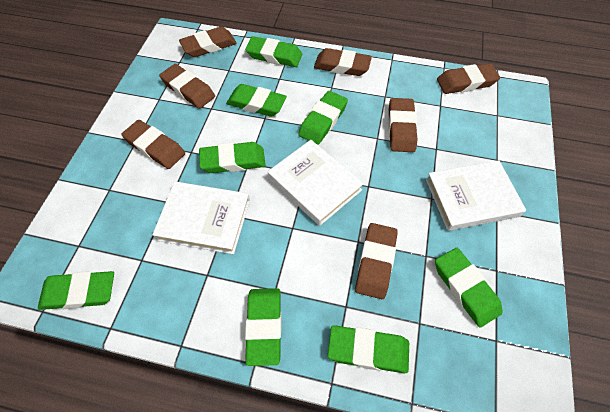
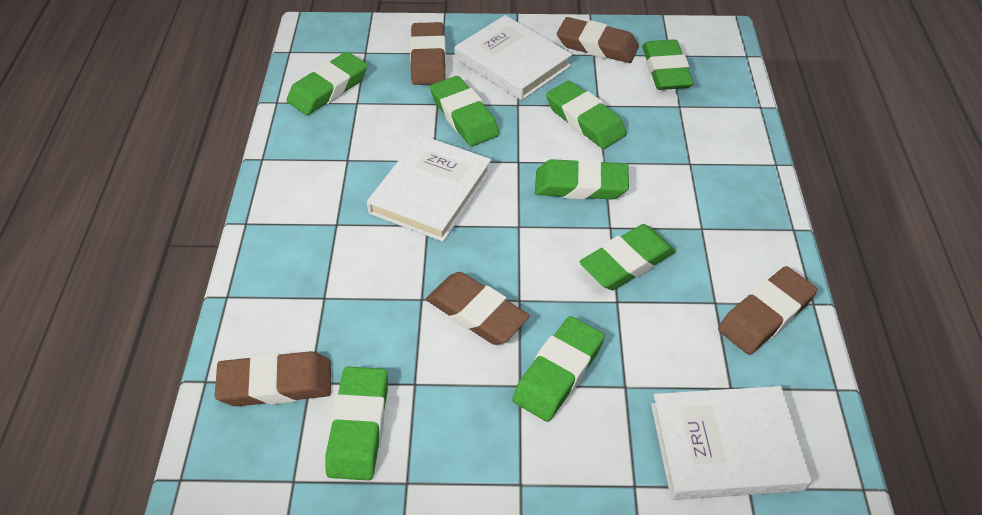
brown eraser: [121,120,185,169] [159,64,215,109] [179,27,237,57] [314,48,372,76] [355,223,398,299] [388,98,417,152] [437,63,500,94] = 7 -> [215,351,331,407] [410,22,446,85] [426,272,530,345] [557,17,639,63] [718,266,818,355] = 5

